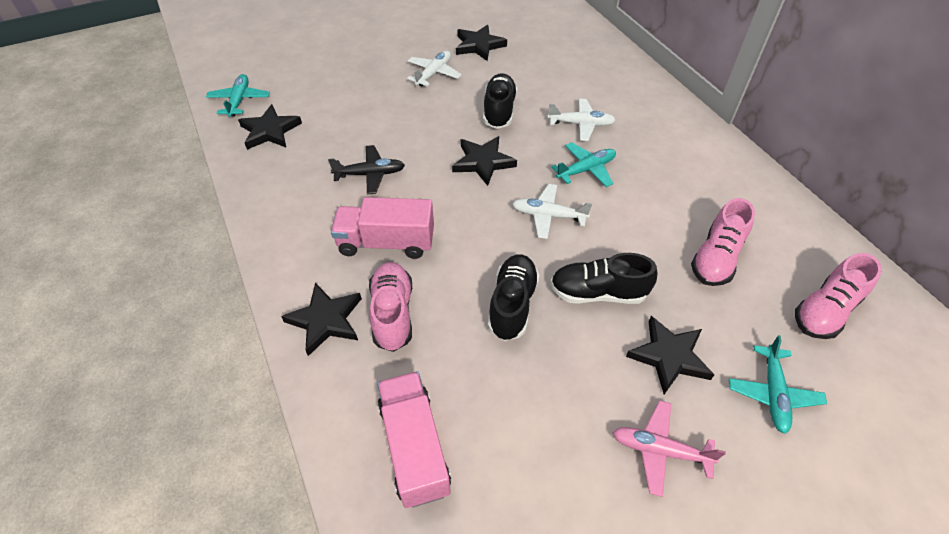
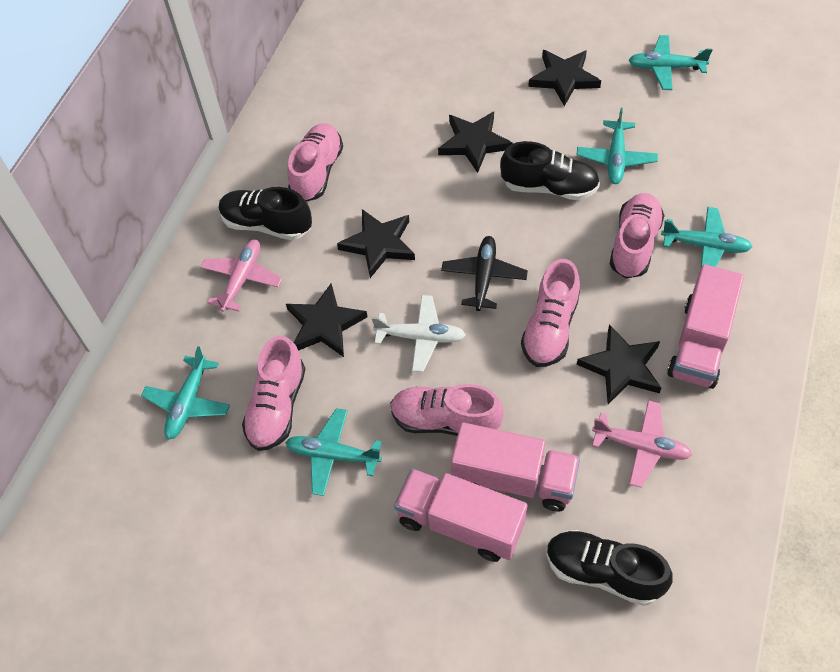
pink plane: [613,400,726,497] = 1 -> [201,239,282,312] [592,400,692,488] = 2
pink shoe: [369,262,412,352] [691,198,755,286] [795,253,882,339] = 3 -> [242,336,305,451] [287,123,343,201] [390,384,504,436] [521,259,580,367] [610,193,665,278] = 5
pink truck: [331,197,434,259] [377,371,451,508] = 2 -> [394,469,527,562] [451,422,580,511] [667,264,744,389] = 3
turquoise plane: [206,74,270,117] [551,143,616,187] [729,335,827,434] = 3 -> [141,346,230,440] [285,408,382,496] [577,108,658,184] [629,35,712,90] [661,207,752,270] = 5
white plane: [407,51,462,87] [512,184,592,239] [547,99,615,141] = 3 -> [372,295,466,372] = 1

